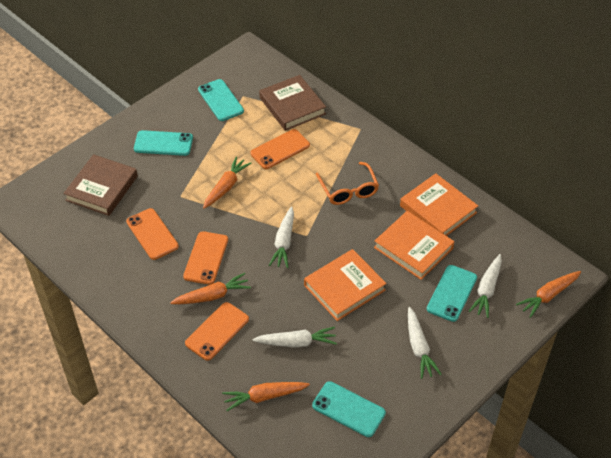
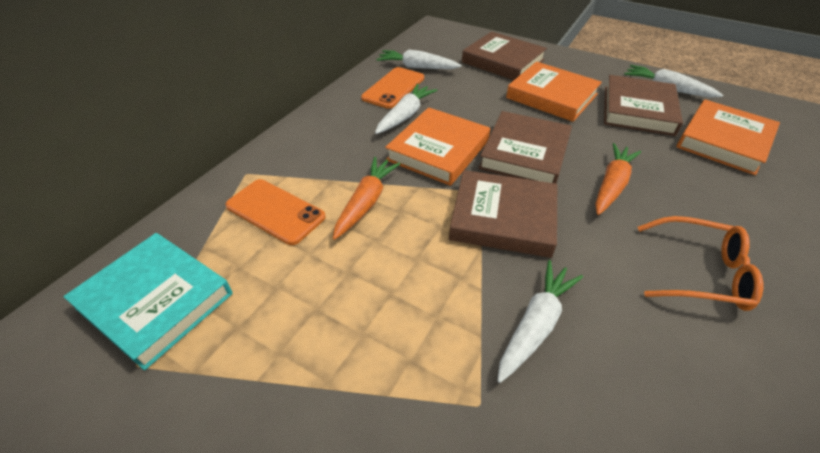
brown book: [63,154,138,216] [259,75,326,131] = 2 -> [449,170,557,258] [462,32,547,80] [479,111,572,184] [604,75,683,136] = 4
orange carrot: [170,273,251,304] [203,156,252,209] [222,382,310,411] [516,271,581,318] = 4 -> [333,157,400,240] [595,143,641,215] = 2
orange phone: [126,208,179,260] [183,231,228,285] [185,302,249,361] [251,129,310,169] = 4 -> [226,179,326,245] [361,67,424,109] = 2
turquoise book: none = 0 -> [63,233,233,370] = 1
turquoise phone: [134,130,193,156] [198,79,244,121] [312,381,386,437] [427,265,477,322] = 4 -> none = 0

